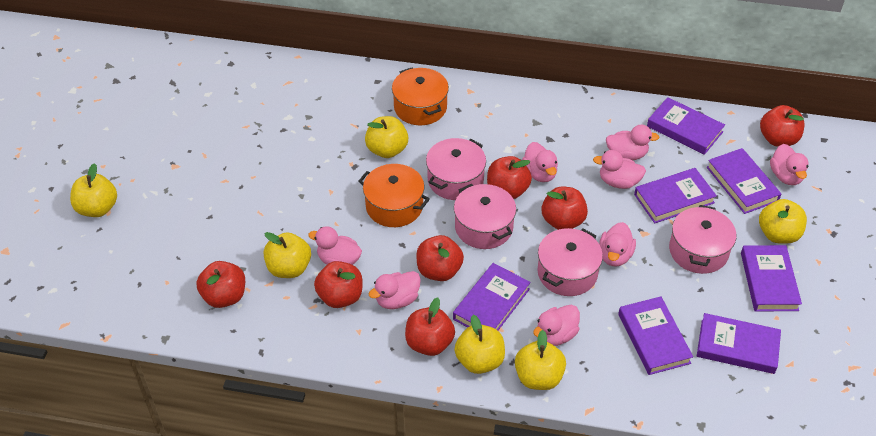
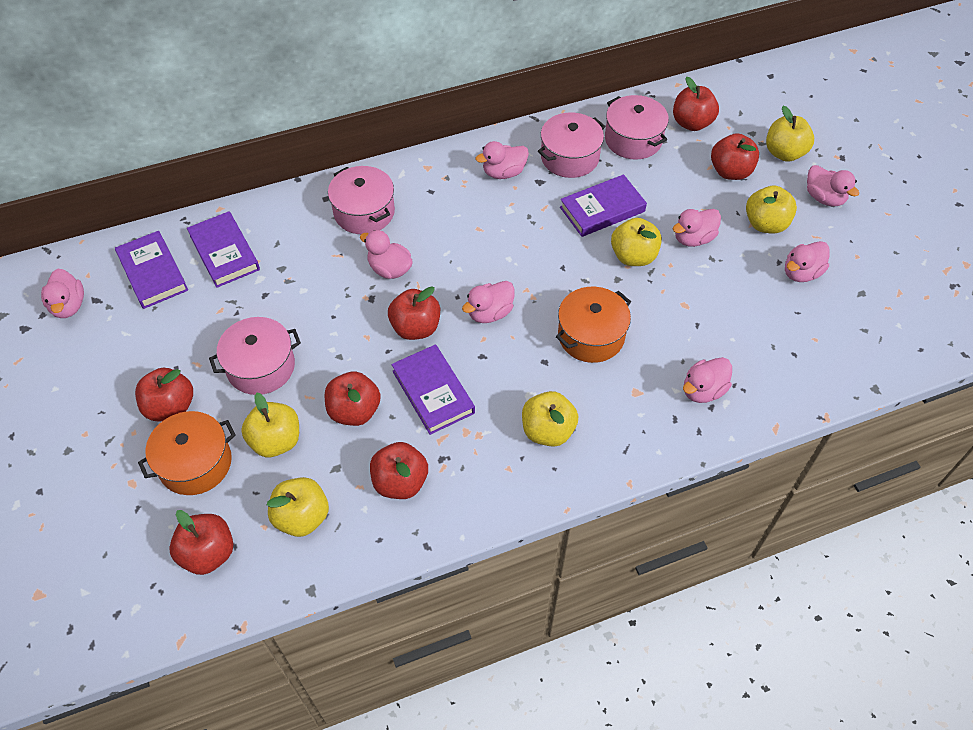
purple book: [453,263,531,330] [618,296,693,375] [634,168,717,223] [647,97,725,155] [697,313,781,374] [707,148,781,214] [741,245,802,312] = 7 -> [115,231,188,309] [187,211,260,288] [391,344,475,435] [560,174,647,237] = 4

